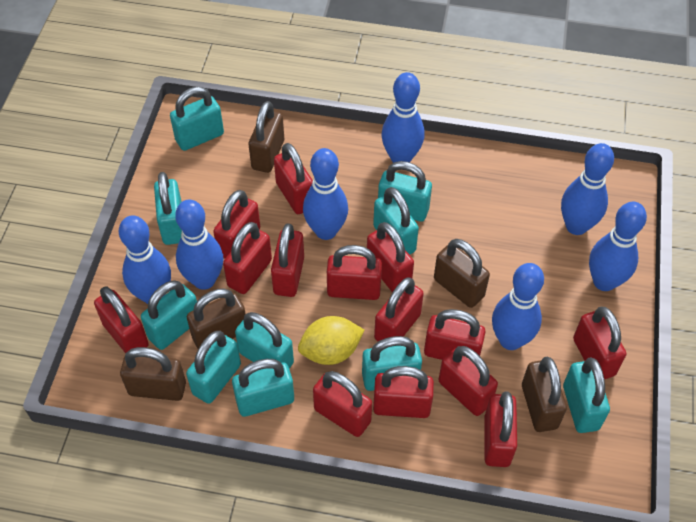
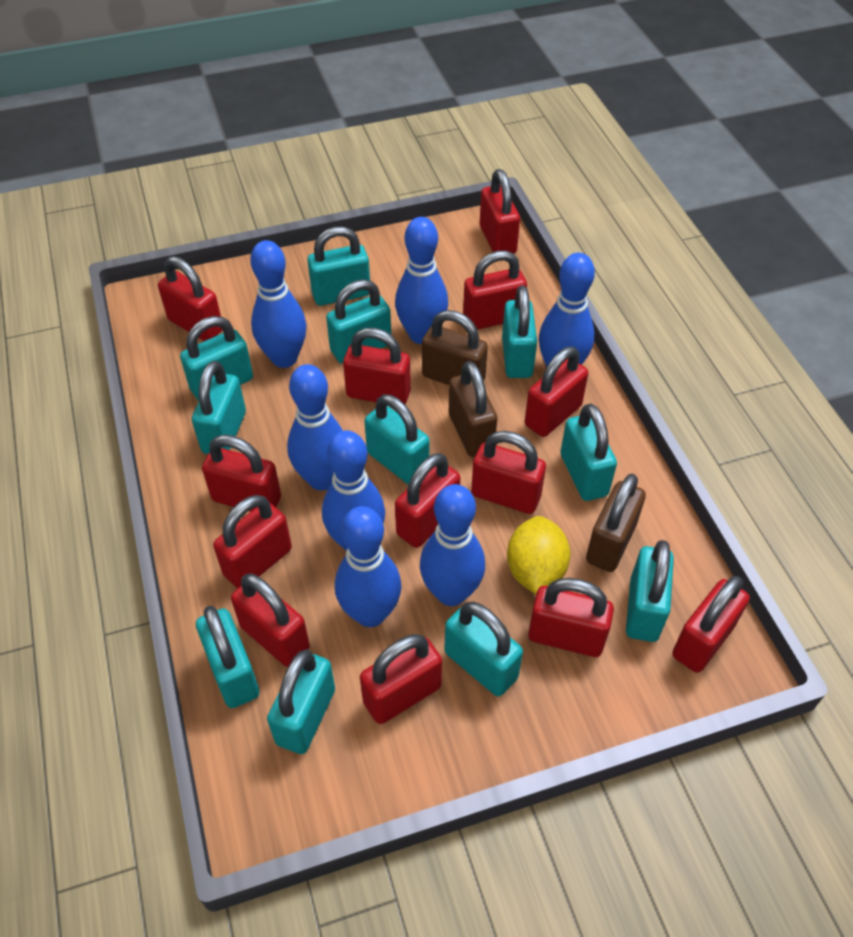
brown padlock: [120,347,186,401] [187,288,246,349] [248,101,284,173] [434,239,490,308] [522,357,567,432] = 5 -> [422,310,488,385] [449,361,497,457] [586,474,646,572] = 3
red padlock: [94,286,149,353] [213,190,260,258] [223,222,272,294] [271,223,304,297] [274,143,313,214] [313,371,372,437] [327,245,382,300] [367,222,414,292] [373,366,434,418] [374,277,424,341] [424,309,485,360] [439,346,498,416] [484,391,517,467] [573,307,626,380] = 14 -> [158,256,222,341] [202,435,281,512] [213,495,292,588] [231,573,310,667] [343,328,411,404] [360,634,442,724] [395,453,460,548] [463,251,527,330] [471,431,546,514] [480,169,520,254] [525,346,588,437] [528,578,614,657] [672,576,750,673] = 13
turquoise padlock: [141,281,197,350] [154,172,182,245] [170,87,224,151] [186,331,241,404] [232,359,294,417] [235,312,294,369] [362,336,422,391] [373,187,419,255] [378,161,432,222] [563,358,610,433] = 10 -> [180,316,253,401] [192,361,246,454] [196,606,259,708] [267,649,335,754] [307,226,370,306] [326,279,391,364] [364,394,430,484] [444,602,523,696] [502,286,537,378] [560,403,617,501] [626,540,674,642] = 11

